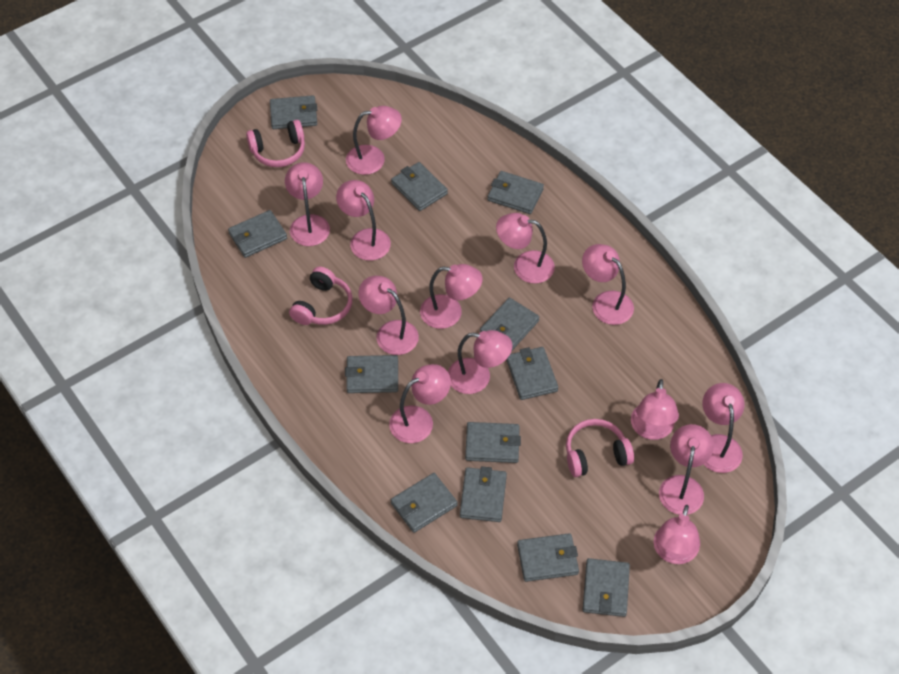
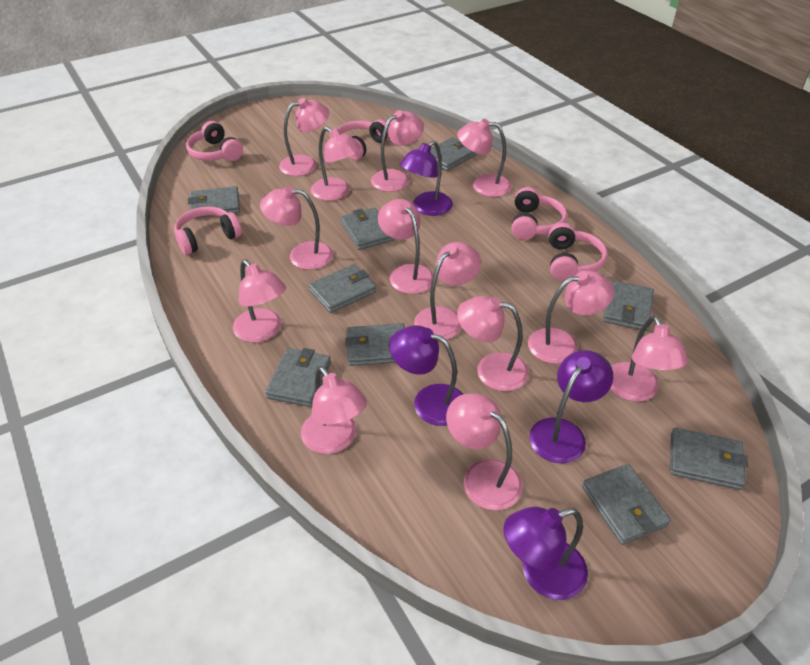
grey wallet: [228,210,287,258] [270,95,317,129] [345,355,398,393] [391,162,448,211] [391,473,458,533] [460,466,507,522] [465,422,521,463] [480,298,540,352] [487,171,544,214] [506,347,558,400] [517,533,579,582] [583,558,630,617] = 12 -> [188,186,240,218] [265,348,331,407] [309,264,376,313] [340,208,394,250] [345,323,405,366] [430,137,477,171] [582,464,671,545] [603,280,654,331] [670,428,748,490] = 9
pink headphones: [246,120,305,167] [289,266,353,325] [566,419,634,477] = 3 -> [174,207,242,255] [186,121,243,161] [338,120,389,160] [511,187,567,240] [549,223,607,281] = 5
purple lamp: none = 0 -> [389,325,463,426] [400,141,453,216] [504,507,588,600] [529,350,613,463] = 4

